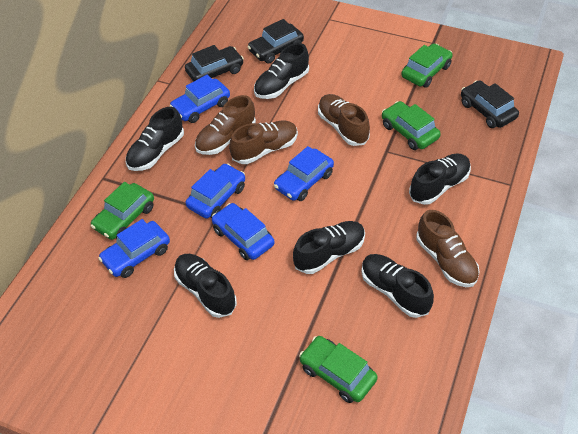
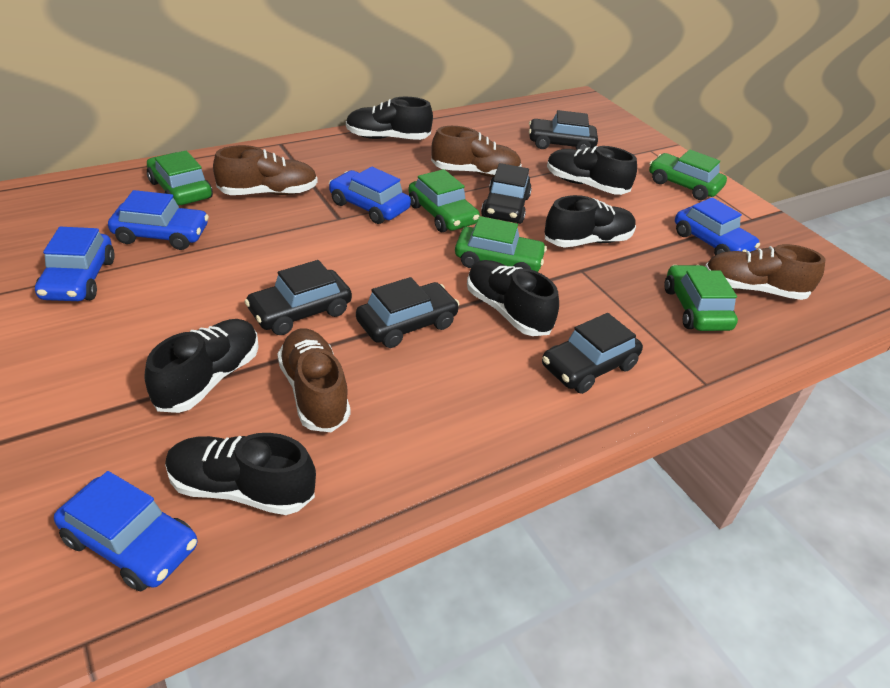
black car: [185,45,244,82] [247,19,304,63] [461,80,519,128] = 3 -> [244,260,352,335] [356,277,460,348] [481,163,532,224] [529,110,598,150] [542,313,643,394] = 5
green car: [91,182,154,240] [299,336,378,403] [382,101,441,150] [401,43,453,88] = 4 -> [147,151,213,205] [408,169,480,232] [455,216,547,272] [649,150,727,200] [664,265,738,331] = 5

